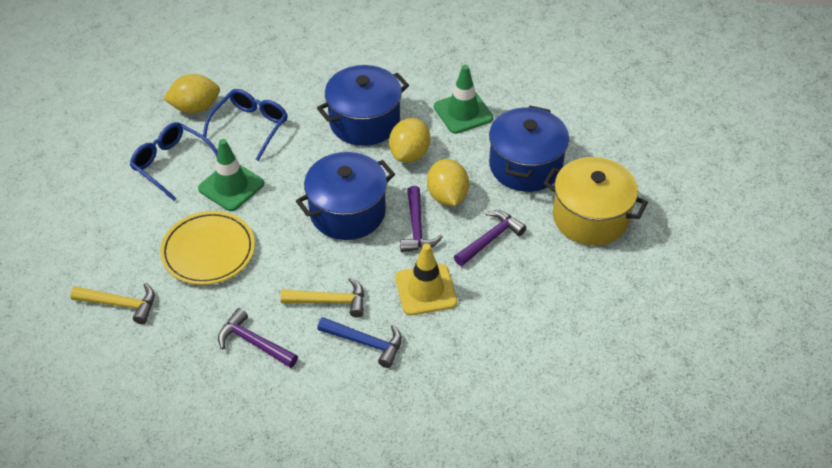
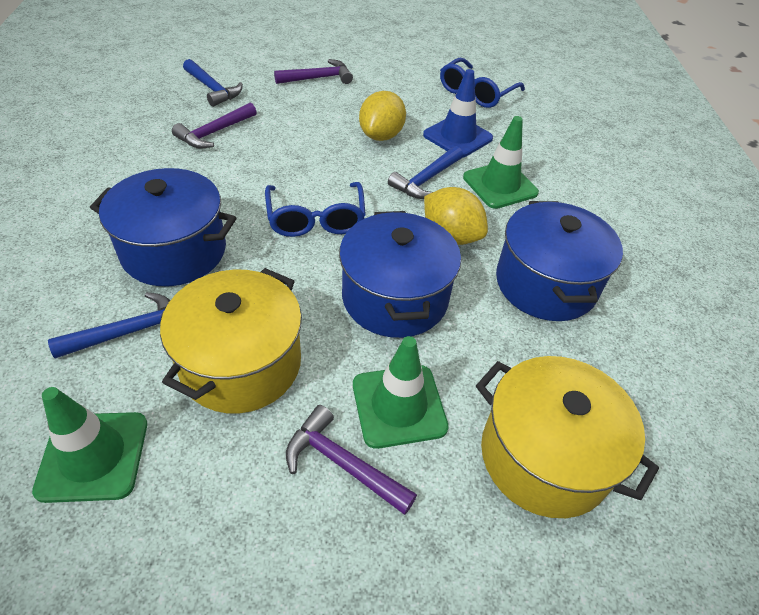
blue hammer: [317,317,402,368] = 1 -> [48,292,170,358] [183,59,243,107] [388,146,463,199] = 3
blue traffic cone: none = 0 -> [423,69,493,158] = 1
green traffic cone: [198,139,264,211] [434,65,493,134] = 2 -> [32,387,147,503] [353,336,449,449] [463,116,539,209] = 3
yellow hammer: [70,283,155,324] [280,277,364,318] = 2 -> none = 0
yellow lemon: [163,74,220,113] [389,118,430,163] [427,159,469,206] = 3 -> [359,91,406,141] [424,187,488,245] = 2
yellow plate: [160,211,255,285] = 1 -> none = 0
yellow pot: [544,157,648,245] = 1 -> [160,268,302,413] [476,356,659,518] = 2
yellow traffic cone: [395,243,457,315] = 1 -> none = 0

